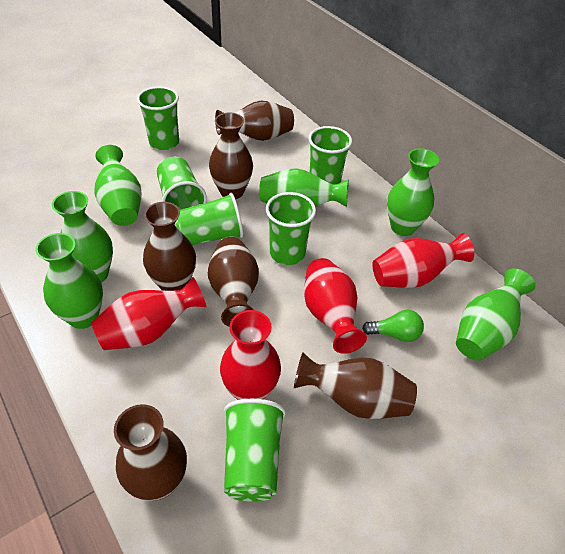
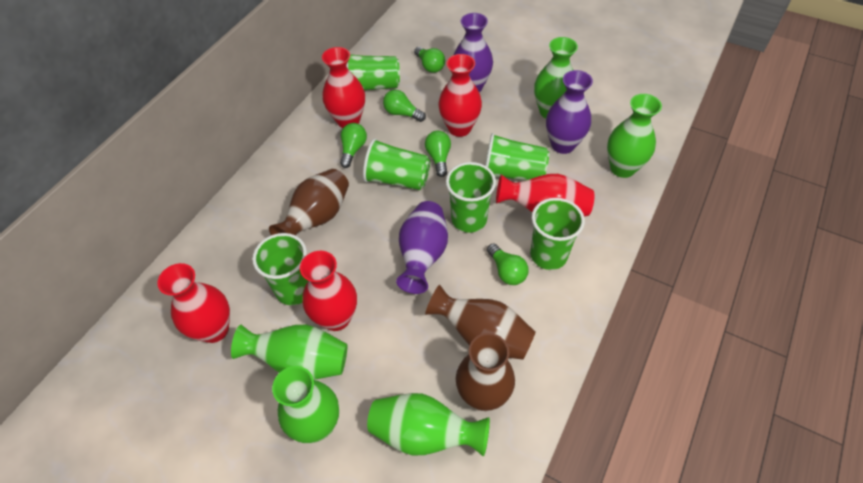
brown vase: [114,404,187,501] [143,202,196,291] [208,237,259,327] [209,113,253,199] [215,100,294,141] [294,352,417,419] = 6 -> [269,169,349,235] [425,284,536,360] [456,333,515,411] = 3
green light bulb: [362,310,424,342] = 1 -> [340,123,367,168] [383,90,426,122] [414,47,445,73] [425,131,451,177] [487,243,529,285] = 5
green vase: [36,233,103,329] [52,191,113,283] [94,145,142,226] [259,168,349,207] [387,148,439,236] [456,269,536,361] = 6 -> [231,325,348,380] [272,366,339,443] [367,393,490,457] [534,37,578,119] [607,94,662,178] = 5
purple vase: none = 0 -> [396,201,448,294] [454,13,493,92] [546,70,593,154] = 3
red vase: [91,277,207,350] [220,310,281,400] [304,258,367,354] [372,233,474,288] = 4 -> [157,263,230,343] [300,251,357,331] [322,47,365,128] [439,54,482,137] [496,174,594,216] = 5

